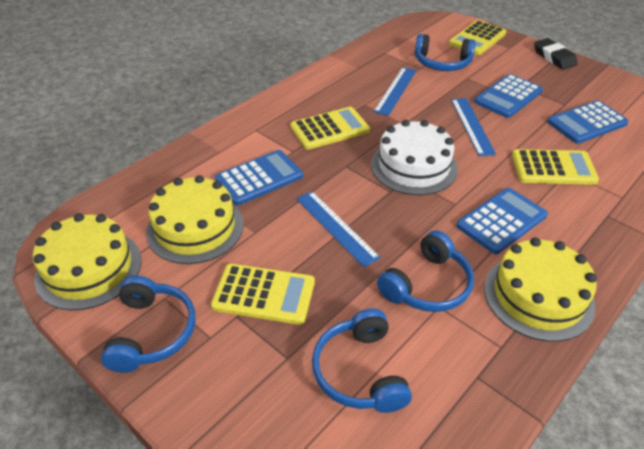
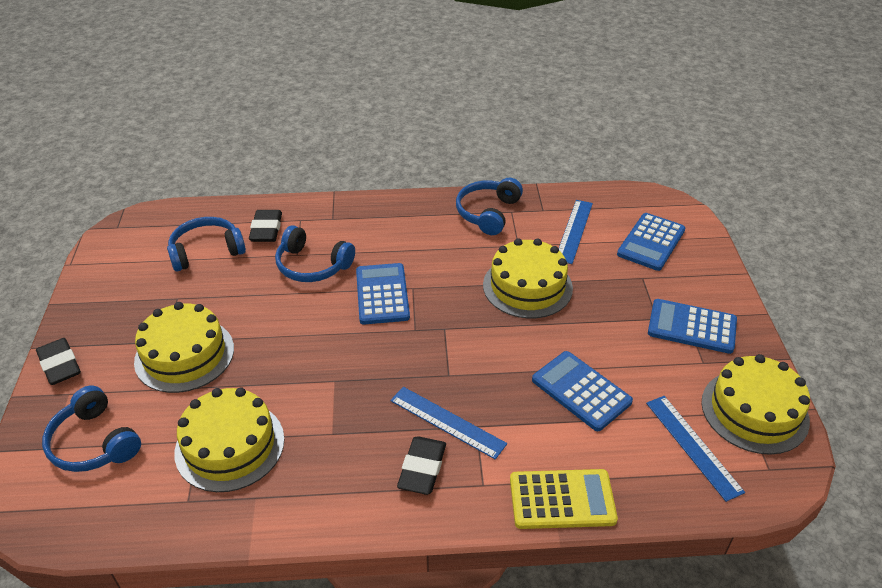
black eraser: [534,38,578,70] = 1 -> [36,338,81,385] [249,210,282,242] [397,436,446,495] = 3
white cake: [371,120,458,195] = 1 -> none = 0
yellow cake: [33,213,141,310] [146,175,244,264] [484,238,597,342] = 3 -> [134,302,234,393] [174,387,284,492] [483,238,573,318] [701,354,810,455] = 4
yellow calculator: [211,264,315,325] [290,107,370,150] [449,20,507,55] [512,149,599,185] = 4 -> [510,469,618,529] = 1

